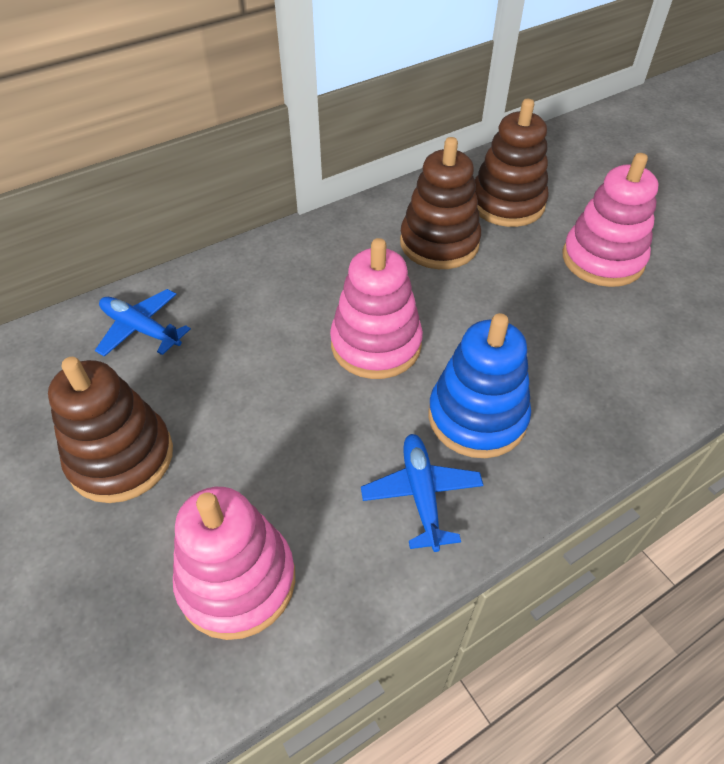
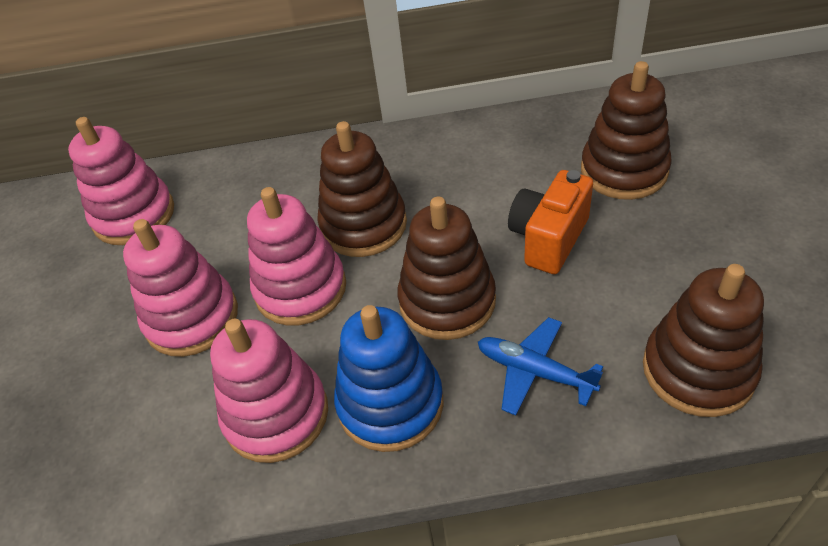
blue plane: [95,289,191,357] [361,434,484,552] = 2 -> [478,317,603,416] = 1
brown stacking toy: [48,357,173,503] [400,137,481,269] [475,99,549,227] = 3 -> [317,121,407,257] [397,197,496,340] [581,61,672,200] [643,264,764,417] = 4
orange camera: none = 0 -> [508,170,593,274] = 1
pink stacking toy: [173,487,295,640] [330,238,423,379] [563,153,659,287] = 3 -> [68,117,174,245] [123,219,238,357] [210,319,328,463] [247,187,346,326] = 4

